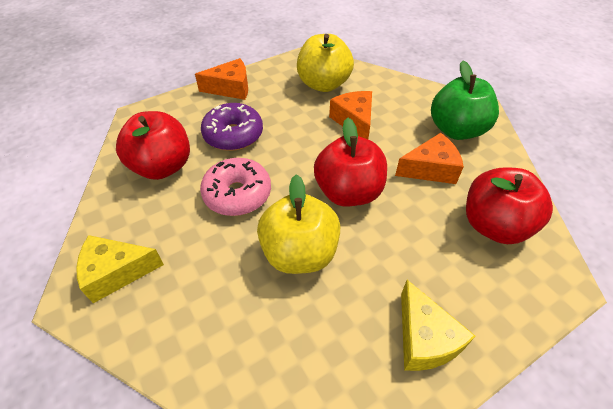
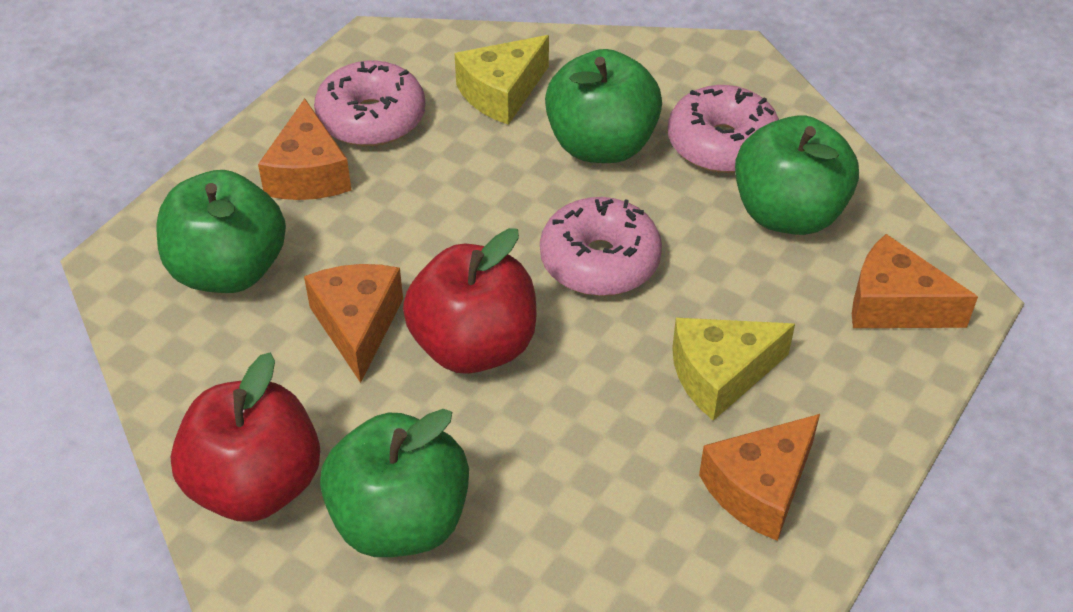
green apple: [431,61,499,140] = 1 -> [157,170,286,293] [320,409,469,557] [545,49,662,163] [735,115,859,235] = 4
orange cheese: [195,58,248,100] [329,91,372,139] [395,133,464,184] = 3 -> [258,99,352,200] [304,264,403,383] [699,414,820,541] [852,234,978,328] = 4
pink donut: [200,158,271,216] = 1 -> [314,61,425,146] [540,197,662,296] [668,85,779,173] = 3
purple donut: [201,103,263,151] = 1 -> none = 0
red apple: [116,111,190,180] [314,118,387,206] [466,167,553,244] = 3 -> [171,353,320,522] [403,228,537,374] = 2
yellow apple: [257,174,340,274] [297,34,354,92] = 2 -> none = 0

